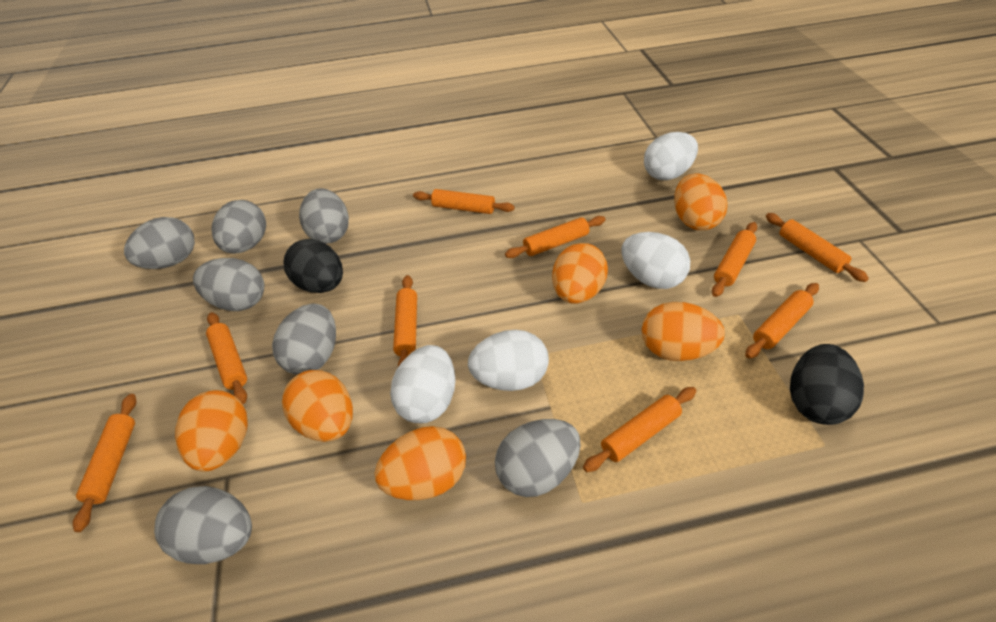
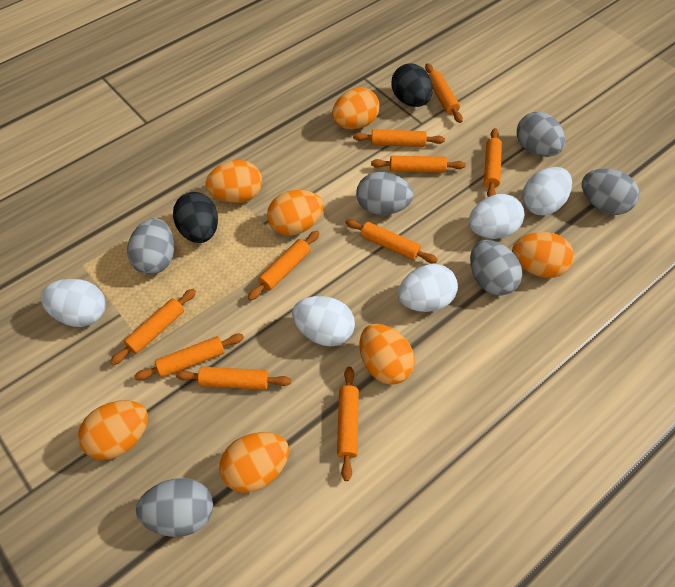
grey egg: [124,217,195,269] [154,486,252,564] [193,258,264,311] [211,200,266,254] [272,303,336,375] [299,188,349,244] [495,419,581,497] = 7 -> [127,218,174,275] [136,478,213,537] [356,172,414,215] [470,240,522,296] [517,112,565,157] [582,168,639,215] = 6
orange egg: [175,390,248,472] [282,370,353,442] [375,426,466,500] [552,243,608,304] [642,302,725,361] [674,173,727,230] = 6 -> [78,400,148,460] [206,160,262,203] [220,432,289,493] [267,190,324,236] [332,87,380,129] [359,324,415,385] [512,232,574,278] = 7
orange rolling pin: [73,394,136,532] [206,312,247,404] [393,275,417,367] [413,189,515,214] [505,216,606,258] [583,387,696,472] [712,222,757,297] [745,283,819,359] [766,213,869,282] = 9 -> [110,289,196,365] [134,334,244,380] [176,367,291,390] [248,231,319,300] [337,366,359,481] [345,219,438,263] [353,129,445,147] [371,156,466,173] [425,63,463,123] [484,128,502,197] = 10
white egg: [390,345,455,423] [468,330,549,391] [622,232,690,289] [644,132,698,180] = 4 -> [41,279,106,327] [292,296,355,346] [398,264,458,312] [469,194,524,239] [522,167,572,216] = 5

